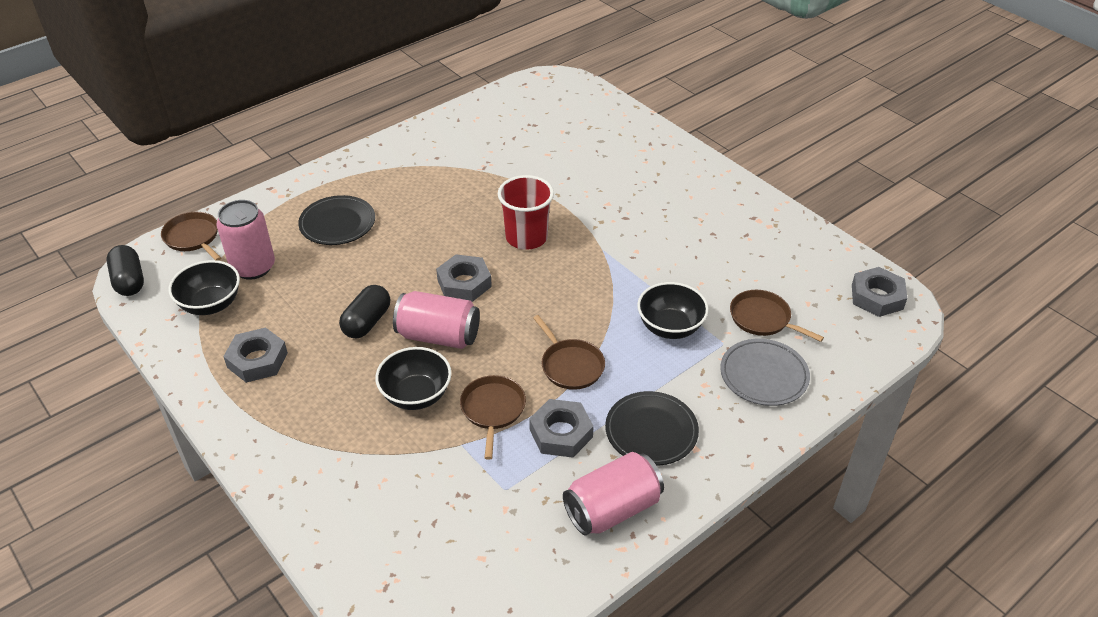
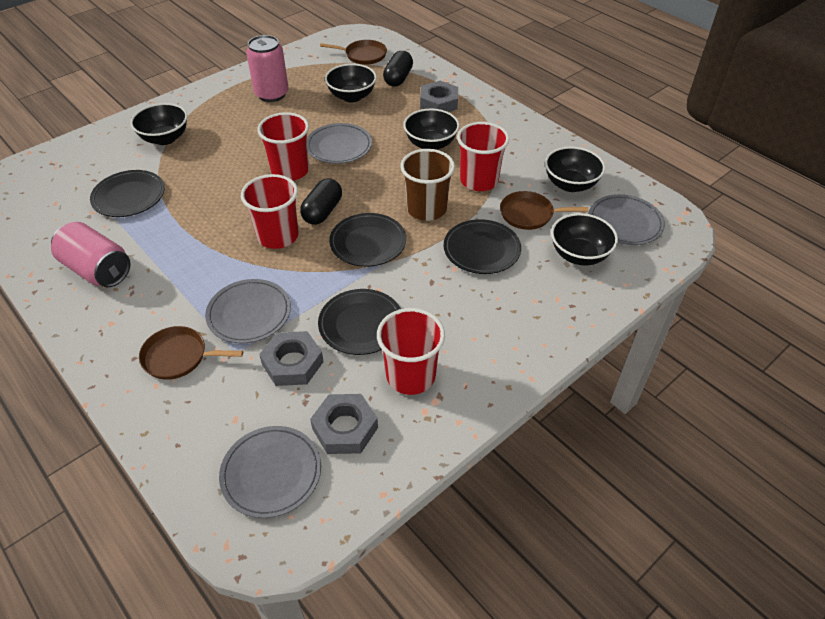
black bowl: [169,260,240,315] [375,347,452,410] [637,282,709,339] = 3 -> [130,103,188,145] [325,64,377,103] [403,109,459,150] [545,147,605,192] [551,213,618,265] = 5
black plate: [298,195,375,245] [605,391,699,466] = 2 -> [90,170,165,217] [318,289,401,355] [329,213,406,267] [444,219,521,274] = 4
brown cup: none = 0 -> [400,149,455,221] = 1
brown pan: [161,212,221,261] [460,375,526,460] [533,315,605,390] [730,290,824,342] = 4 -> [139,326,243,380] [320,40,387,65] [500,191,588,230] = 3
grey nut: [223,328,288,383] [436,254,492,302] [529,399,594,458] [852,267,907,317] = 4 -> [259,331,324,386] [310,394,378,454] [420,81,458,112] = 3
grey plate: [720,339,810,406] = 1 -> [205,279,291,344] [219,426,321,518] [307,123,372,164] [589,194,665,245] = 4
pink can: [216,200,275,280] [393,291,480,349] [563,452,664,536] = 3 -> [51,222,131,287] [246,35,289,102] = 2
red cup: [498,175,554,250] = 1 -> [241,174,298,249] [257,112,309,181] [377,308,445,395] [457,122,509,191] = 4

